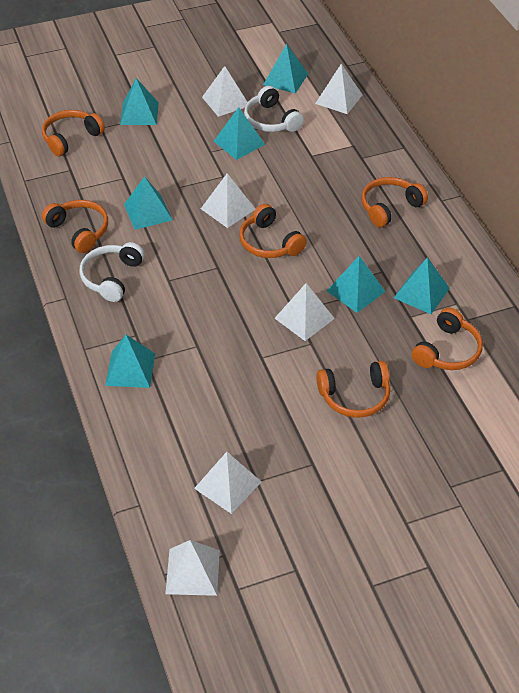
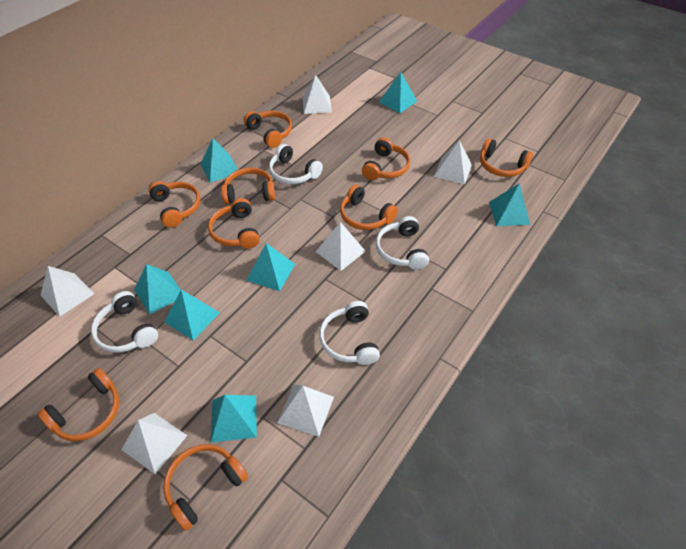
orange headphones: [42,110,105,156] [42,200,108,253] [239,204,307,258] [316,361,390,418] [361,177,428,227] [412,308,483,370] = 6 -> [38,368,119,441] [148,181,200,228] [163,444,248,531] [208,198,260,249] [221,168,275,204] [244,111,292,148] [340,185,398,230] [362,137,410,180] [480,138,533,177] = 9
white headphones: [79,242,145,302] [244,86,304,132] = 2 -> [91,291,158,352] [269,144,323,184] [319,301,380,365] [376,216,429,270] = 4

